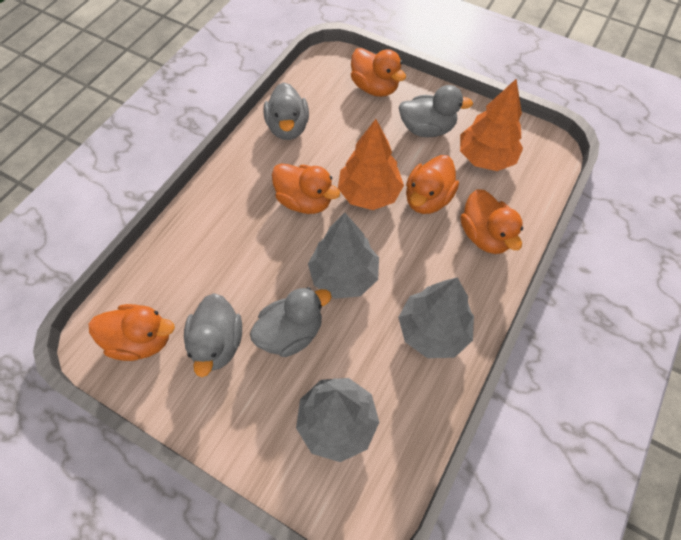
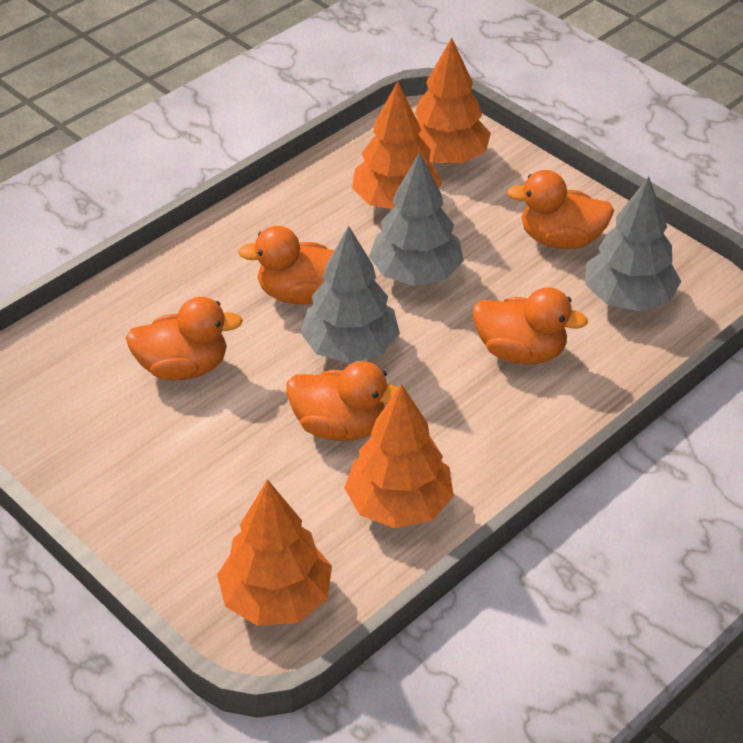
grey duck: [184,293,242,377] [250,287,331,357] [264,82,309,140] [399,85,473,137] = 4 -> none = 0
orange tree: [338,119,404,210] [460,79,523,171] = 2 -> [217,479,332,626] [344,384,454,528] [352,81,442,209] [415,38,491,163] = 4

